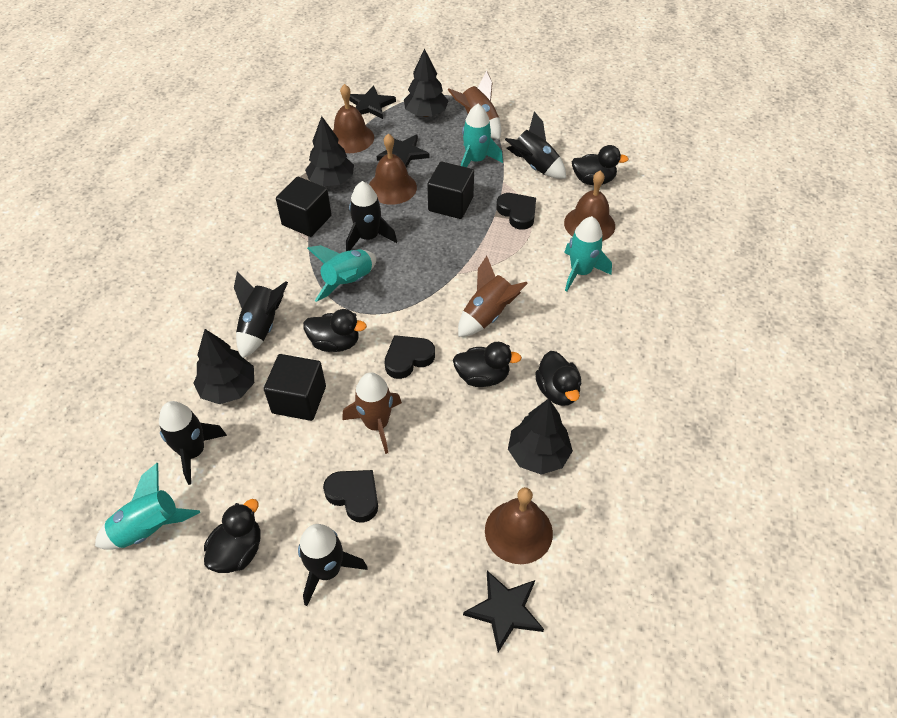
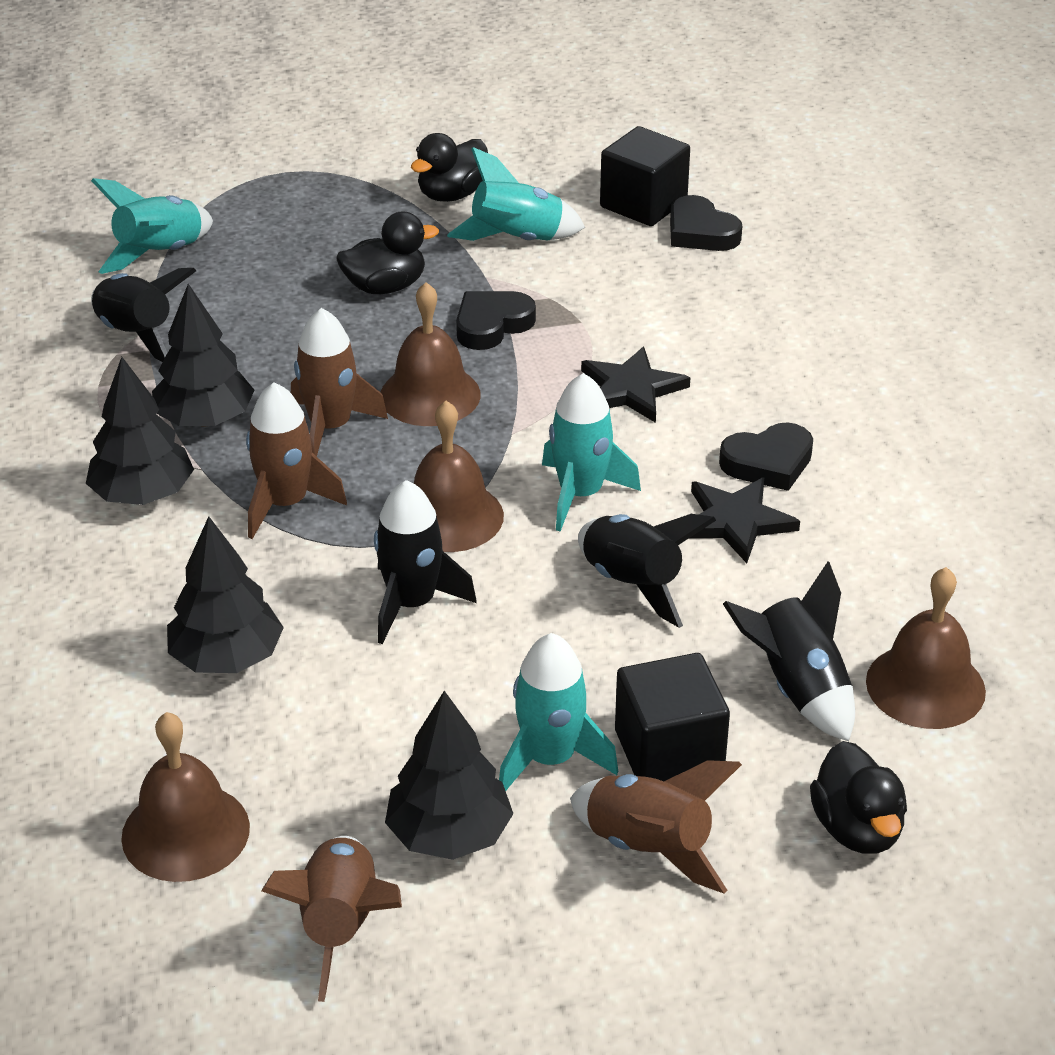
black cube: [264,354,326,421] [276,177,332,237] [427,161,474,219] = 3 -> [600,126,690,226] [615,653,730,781] = 2
black duck: [204,499,260,573] [303,309,367,352] [453,342,522,387] [535,351,581,406] [572,145,628,185] = 5 -> [336,211,439,294] [411,133,488,202] [810,741,907,854] = 3
black rocket: [159,401,227,485] [234,272,288,358] [298,524,367,606] [346,181,397,251] [505,111,566,179] = 5 -> [91,268,196,362] [374,480,477,644] [578,514,716,628] [723,561,855,741] = 4
black star: [349,85,396,119] [377,134,430,168] [463,571,544,652] = 3 -> [581,347,690,423] [690,477,800,563] = 2
brown rocket: [342,372,402,454] [448,70,501,140] [458,256,528,337] = 3 -> [246,382,347,539] [261,836,402,1002] [291,308,388,456] [570,760,742,893] = 4

